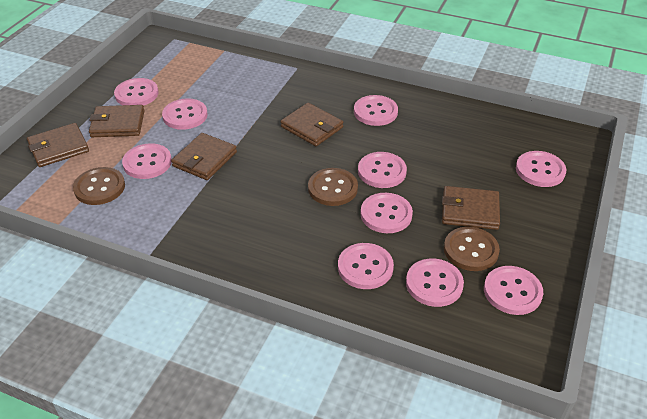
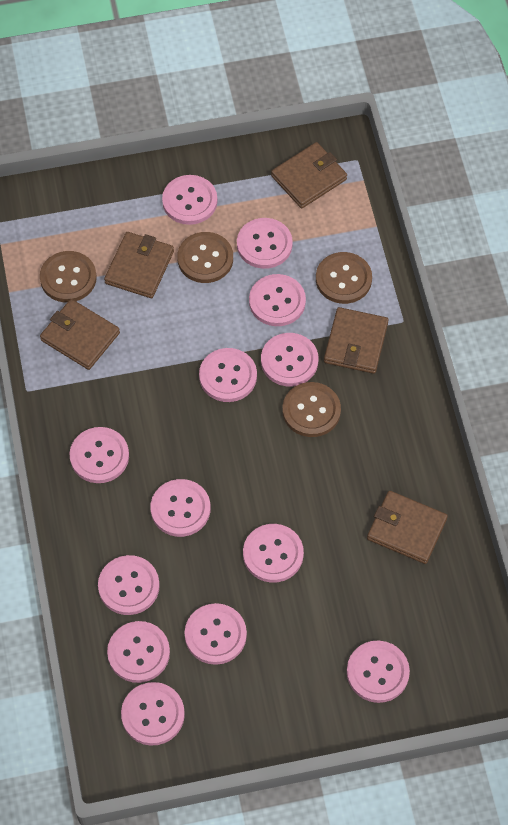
brown button: [73,167,125,205] [308,168,358,206] [444,227,500,271] = 3 -> [40,251,97,302] [177,232,233,283] [282,382,341,437] [316,252,372,304] = 4
pink button: [114,78,159,106] [122,143,172,179] [162,98,208,130] [338,243,394,289] [354,95,398,126] [358,152,407,188] [361,193,413,233] [406,259,464,307] [484,266,543,315] [516,151,566,187] = 10 -> [70,427,129,483] [98,555,160,615] [107,621,170,683] [121,682,185,746] [150,479,210,537] [162,175,217,225] [185,603,247,665] [199,348,257,402] [237,218,293,269] [243,524,304,583] [249,274,306,326] [261,333,318,386] [347,641,410,703] = 13

